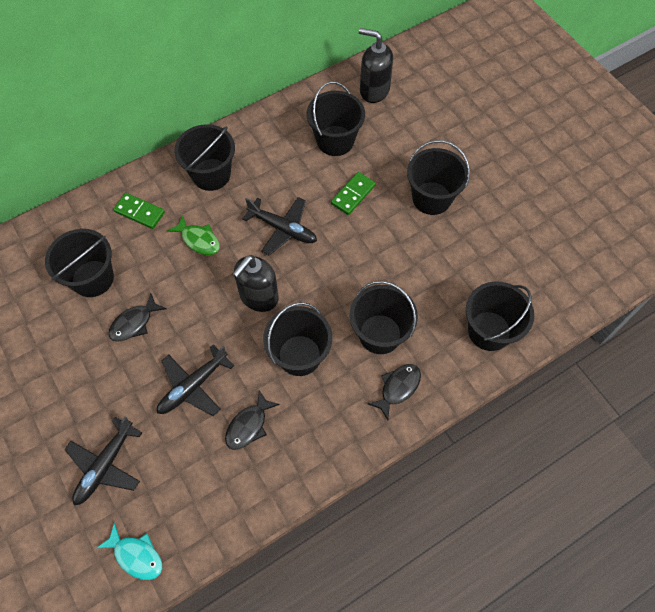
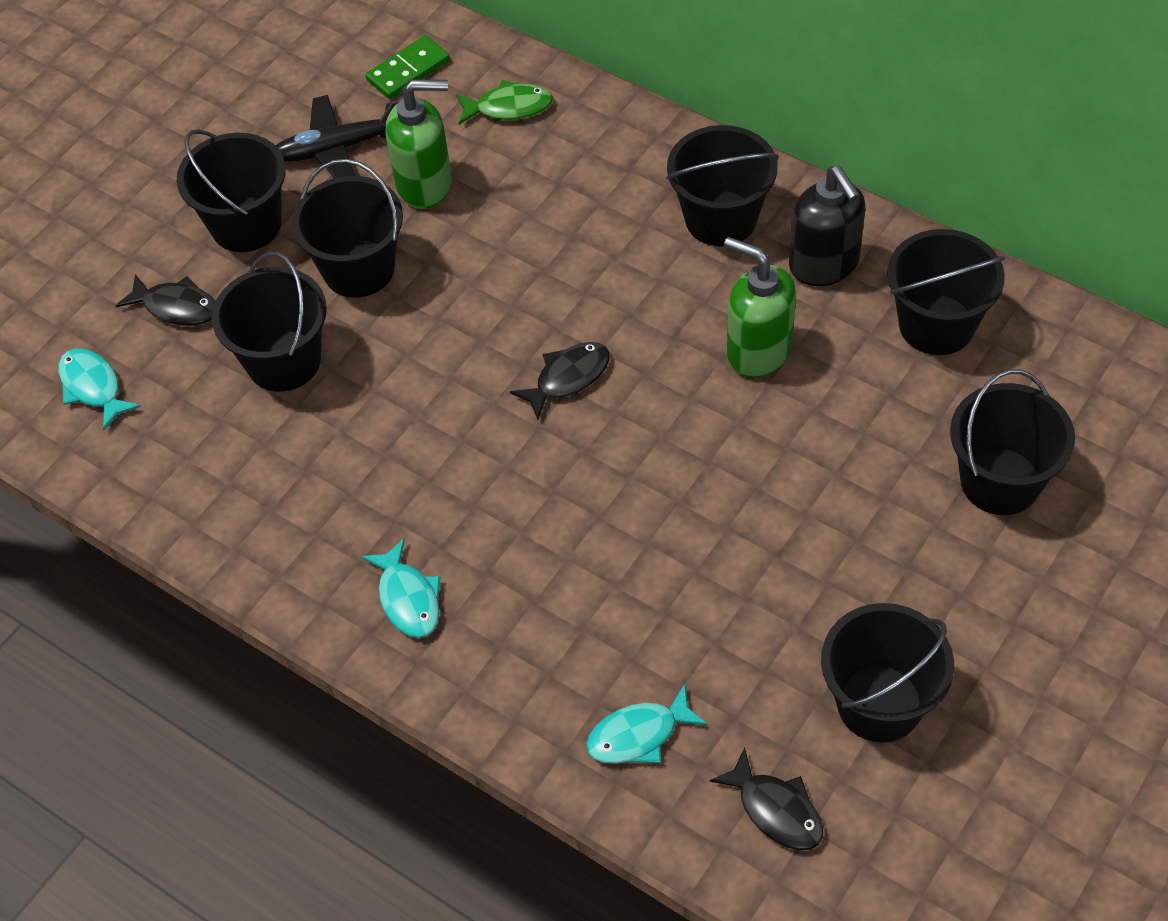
black plane: [64,417,142,505] [157,344,234,416] [242,197,317,255] = 3 -> [276,95,401,178] = 1
black soap dispenser: [233,255,279,312] [359,28,393,103] = 2 -> [789,166,866,286] = 1
green domino: [113,193,165,229] [331,172,376,215] = 2 -> [365,35,450,99] = 1
green soap dispenser: none = 0 -> [386,79,452,208] [724,237,796,378] = 2
turquoise fish: [97,523,162,580] = 1 -> [58,348,141,431] [361,538,440,638] [586,684,708,764] = 3

